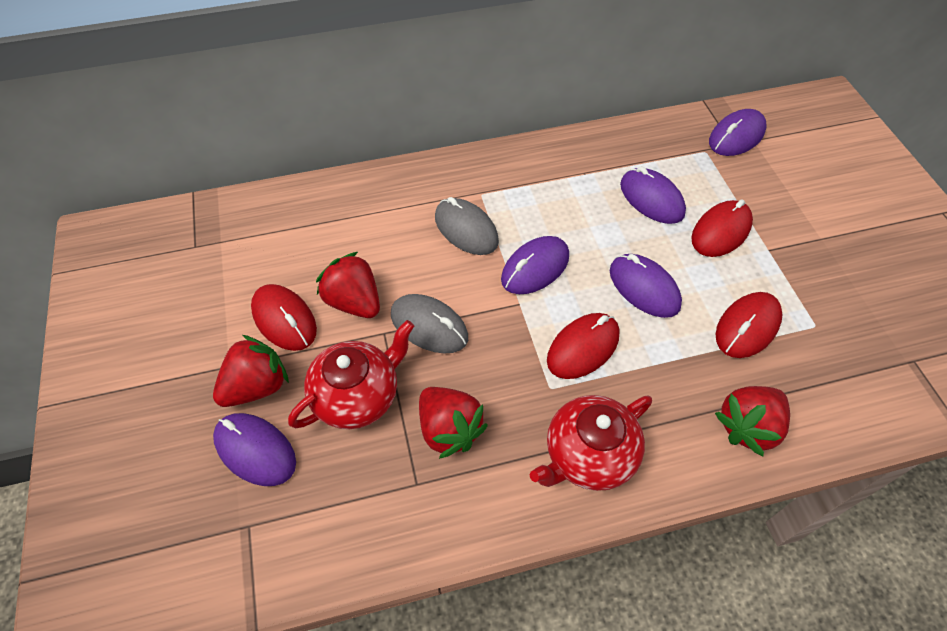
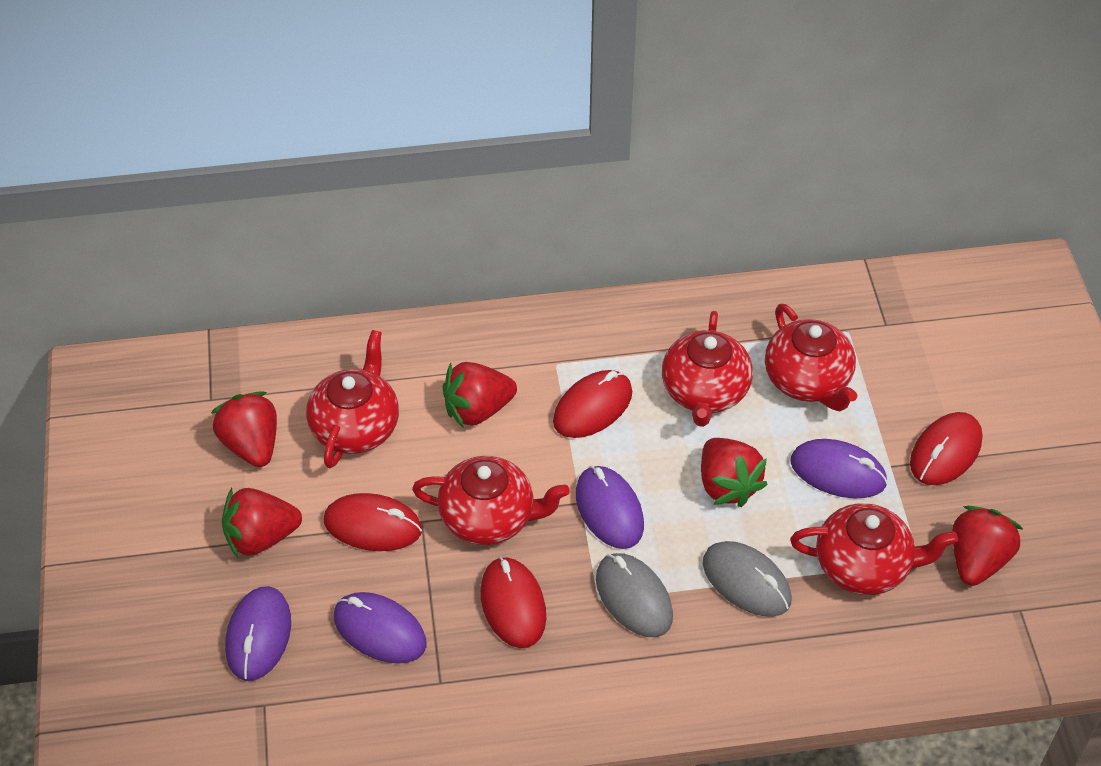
purple mouse: [213,413,296,486] [501,236,569,294] [610,254,682,318] [620,166,686,224] [709,109,767,156] = 5 -> [226,586,291,681] [334,592,426,664] [576,466,644,549] [790,439,888,498] = 4
red strawberry: [213,335,289,407] [316,252,380,318] [419,387,488,459] [715,386,790,456] = 4 -> [211,391,277,467] [222,488,302,558] [443,362,517,428] [701,438,768,507] [952,506,1024,586] = 5
red teapot: [288,320,414,429] [530,395,652,491] = 2 -> [306,330,399,468] [412,456,570,545] [662,311,753,427] [765,304,857,411] [790,503,958,595] = 5

